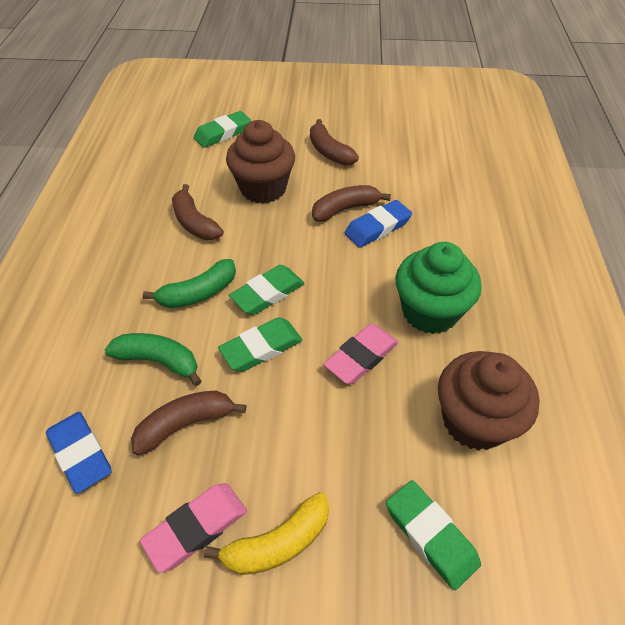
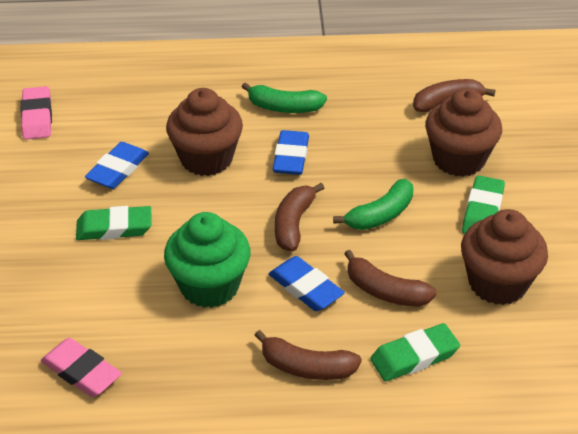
blue eraser: [46,412,112,494] [344,200,412,248] = 2 -> [85,142,149,189] [269,256,345,311] [273,130,309,175] = 3
brown cupcake: [226,120,295,204] [438,351,540,451] = 2 -> [166,88,243,176] [425,88,502,177] [461,209,548,305] = 3
green eraser: [194,111,251,148] [218,317,303,371] [229,265,305,315] [386,480,481,590] = 4 -> [76,206,152,240] [370,323,460,381] [462,176,505,234] = 3
yellow banana: [204,492,329,575] = 1 -> none = 0

